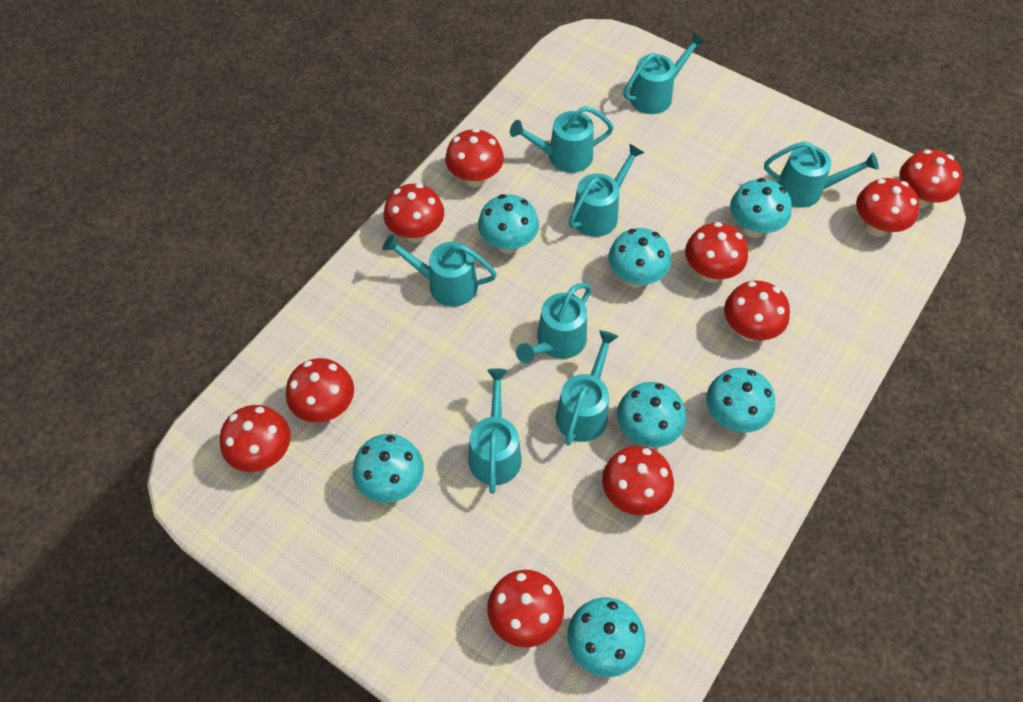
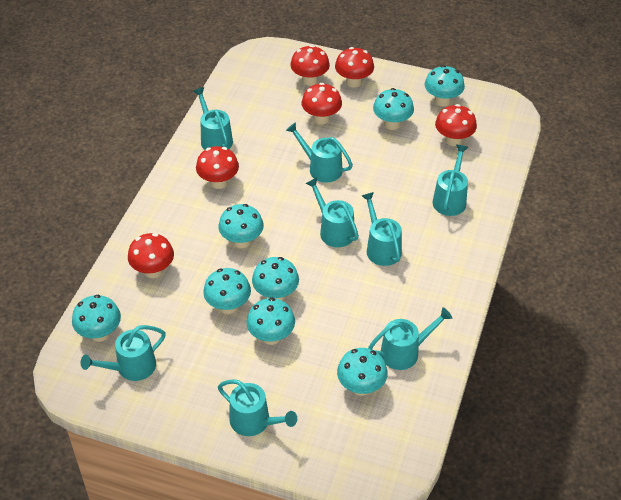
red mushroom: [220,405,291,472] [286,358,354,423] [384,184,444,243] [445,128,504,188] [487,570,564,648] [602,446,674,515] [685,222,748,282] [724,281,790,341] [856,178,920,237] [900,149,962,208] = 10 -> [128,233,174,278] [196,146,239,189] [290,45,330,86] [302,83,342,124] [335,47,374,88] [435,104,477,146] = 6
turquoise mushroom: [353,434,424,503] [478,194,539,254] [567,598,645,677] [608,228,671,288] [617,382,686,448] [706,368,775,433] [730,178,792,238] = 7 -> [72,295,121,342] [203,268,251,314] [218,204,264,248] [247,298,295,345] [252,257,299,300] [337,348,388,396] [373,88,414,130] [425,65,465,106] = 8

